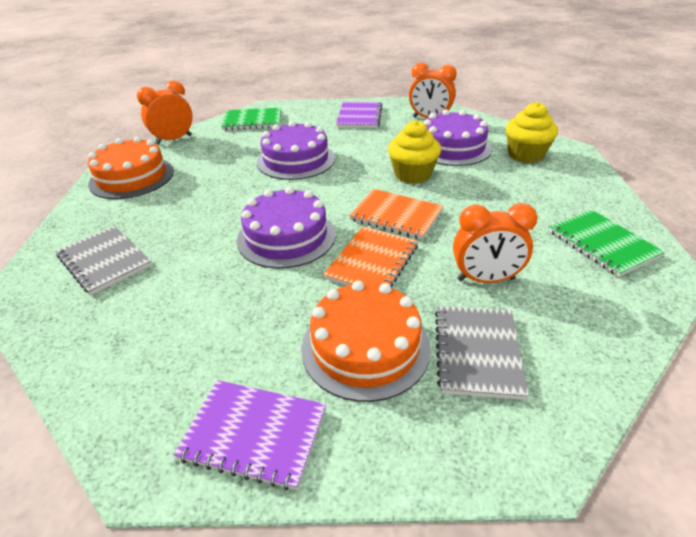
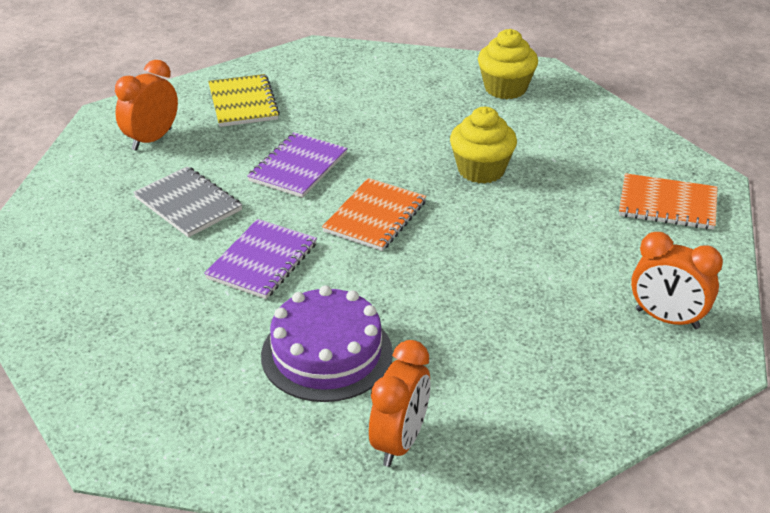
green notebook: [221,108,281,130] [549,210,665,277] = 2 -> none = 0
grey notebook: [56,226,152,295] [435,306,529,400] = 2 -> [133,166,242,237] = 1
orange cake: [88,137,174,199] [301,281,431,402] = 2 -> none = 0
purple cake: [237,187,336,269] [257,121,335,180] [424,110,492,166] = 3 -> [261,285,393,402] = 1
yellow notebook: none = 0 -> [208,74,280,127] = 1

